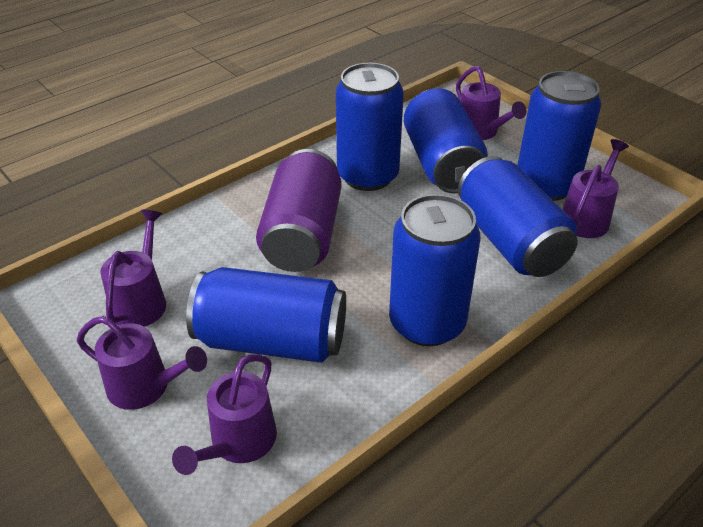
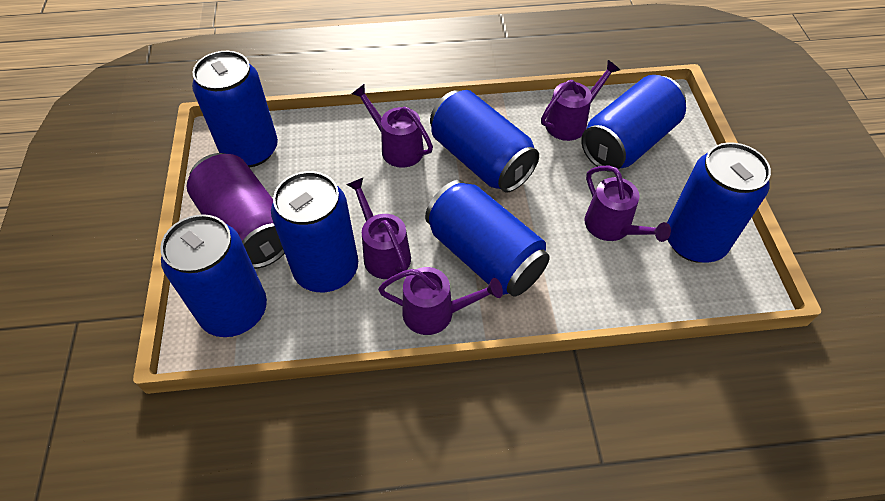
blue can: [186,267,346,363] [336,63,404,191] [389,194,481,346] [404,88,488,193] [458,156,577,277] [517,71,601,201] = 6 -> [160,214,267,337] [192,51,278,167] [271,171,358,292] [425,180,550,297] [430,90,539,192] [581,75,686,172] [667,142,771,263] = 7

